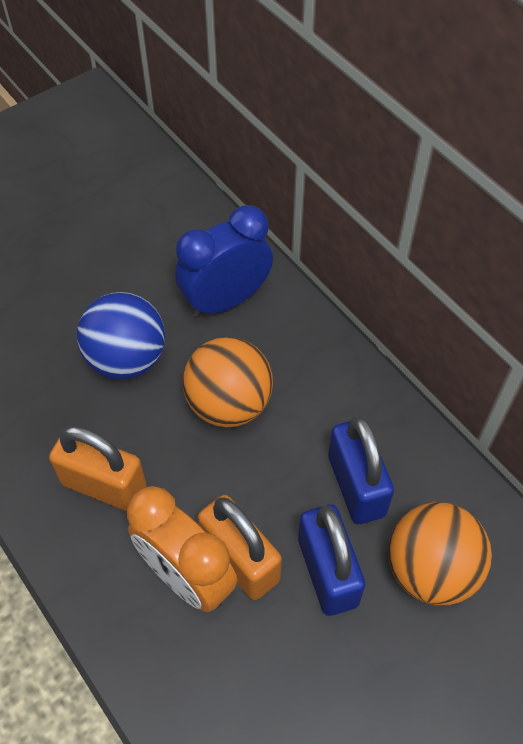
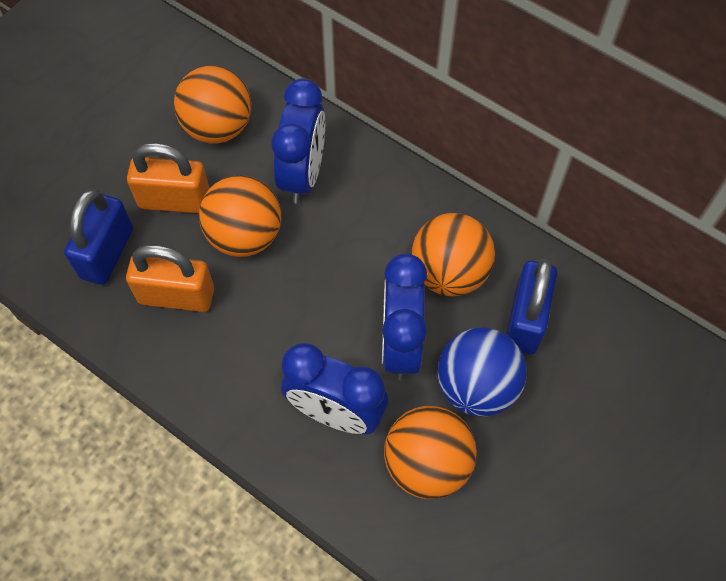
blue clock: [175,205,273,318] = 1 -> [271,78,325,204] [281,343,388,434] [382,253,427,380] = 3
orange ball: [183,337,273,427] [388,502,492,606] = 2 -> [174,66,251,143] [199,175,281,257] [384,406,477,499] [411,213,495,296] = 4
orange clock: [127,486,238,612] = 1 -> none = 0

